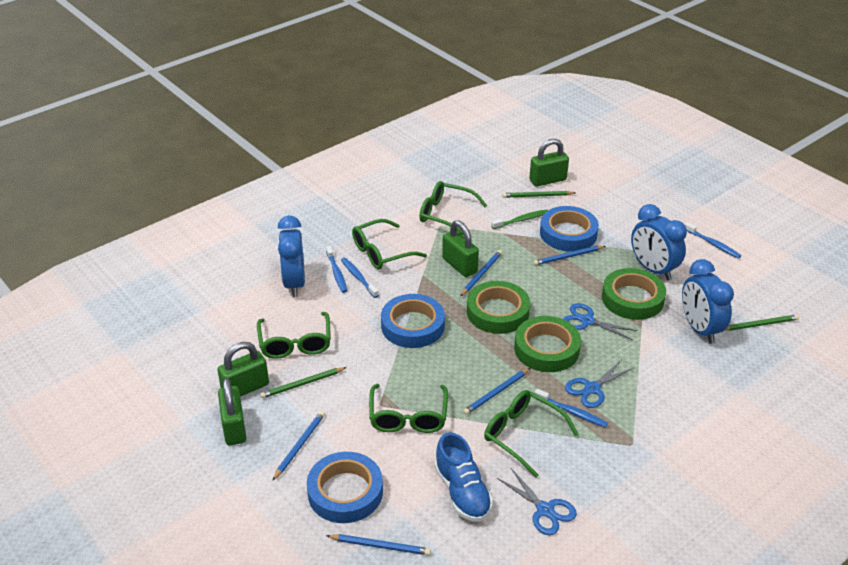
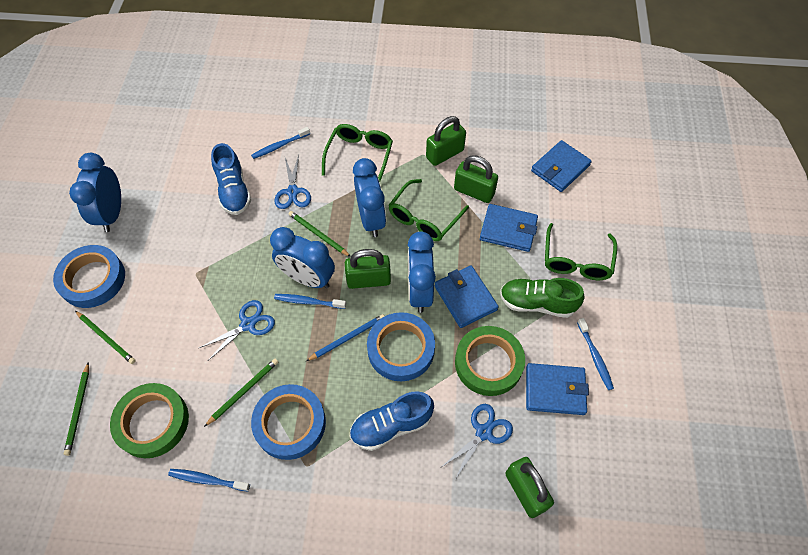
blue clock: [278,216,305,297] [631,204,687,280] [682,259,734,344] = 3 -> [69,153,121,232] [270,227,335,288] [353,158,386,237] [408,231,436,313] = 4
blue pencil: [272,411,325,481] [326,534,431,555] [460,250,502,296] [463,368,530,415] [533,246,606,265] = 5 -> [306,314,385,361] = 1
blue shoe: [435,432,493,522] = 1 -> [211,143,251,215] [350,391,434,451] = 2
blue wallet: none = 0 -> [434,266,499,328] [480,204,538,252] [526,363,589,415] [531,140,592,192] = 4
green glasses: [257,312,331,359] [352,219,427,270] [369,384,448,433] [419,181,487,236] [484,390,579,477] = 5 -> [322,124,393,182] [388,179,469,241] [545,223,617,280] = 3
green pencil: [260,367,347,398] [502,191,575,198] [725,314,799,331] = 3 -> [64,362,89,456] [75,311,136,364] [204,359,278,427] [289,211,351,257] = 4
green shoe: none = 0 -> [500,278,585,318] = 1
green tape: [467,281,530,334] [514,316,581,372] [602,268,666,320] = 3 -> [110,383,189,458] [455,326,525,396] = 2
green toothbrush: [492,209,548,229] = 1 -> none = 0

